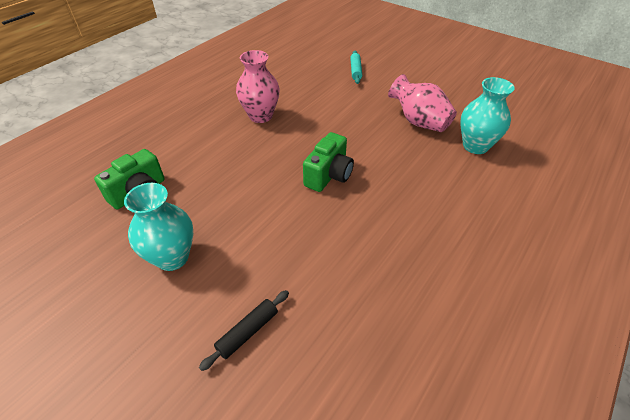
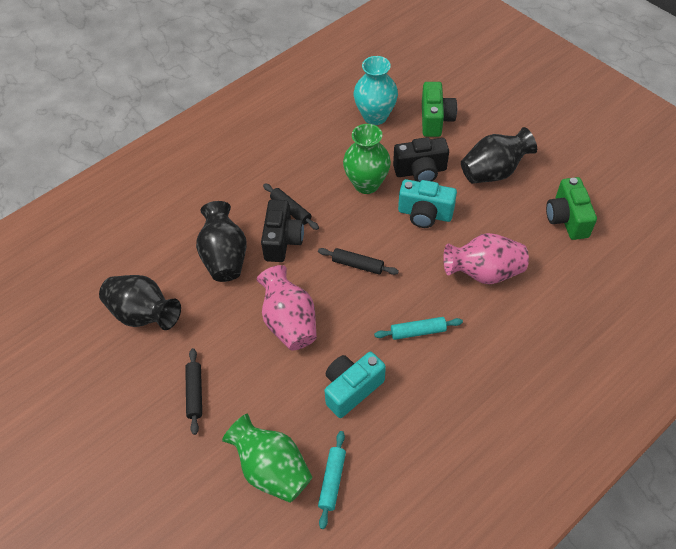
black camera: none = 0 -> [261,199,304,262] [393,137,449,182] = 2
black rolling pin: [199,290,289,371] = 1 -> [185,348,202,435] [263,183,319,230] [318,248,399,275] = 3
black vase: none = 0 -> [99,275,181,330] [196,201,246,282] [461,127,537,184] = 3
green vase: none = 0 -> [222,413,312,503] [343,124,391,194] = 2
turquoise camera: none = 0 -> [324,352,386,418] [398,179,457,228] = 2
turquoise rolling pin: [350,51,362,84] = 1 -> [318,431,346,529] [374,317,463,340] = 2
turquoise vase: [124,183,193,271] [460,77,515,154] = 2 -> [354,56,398,125] = 1

